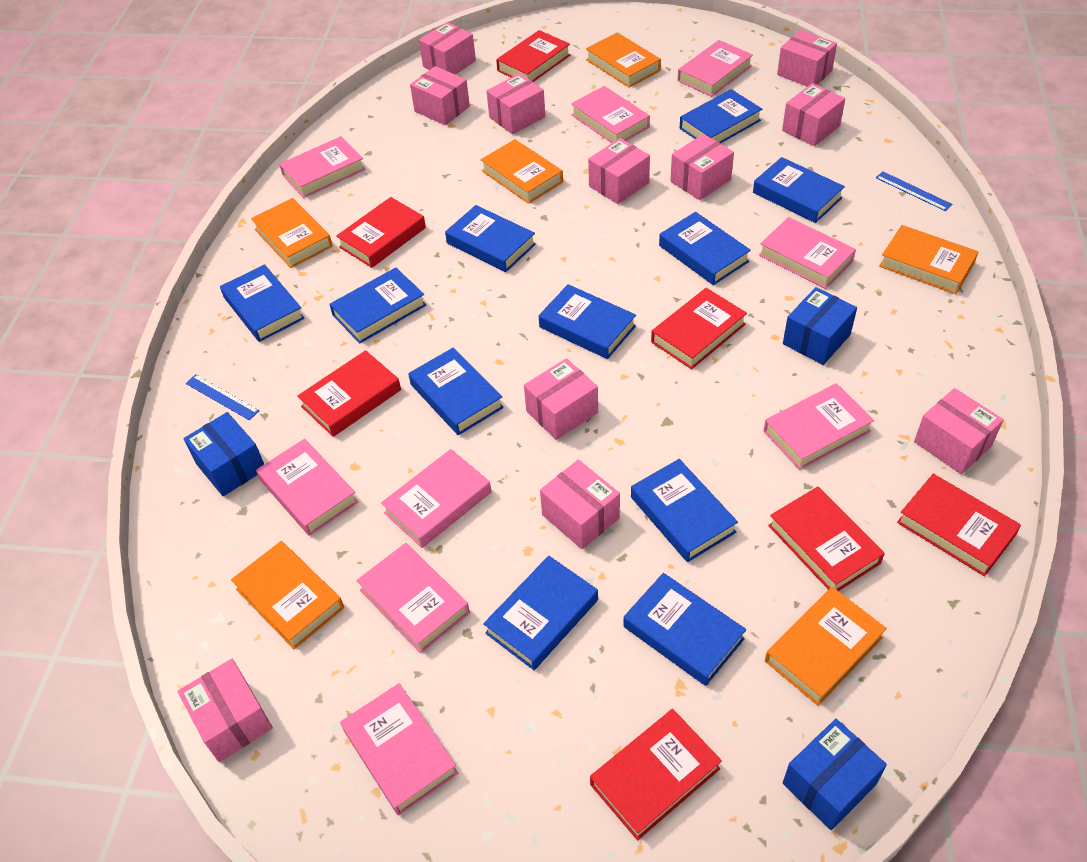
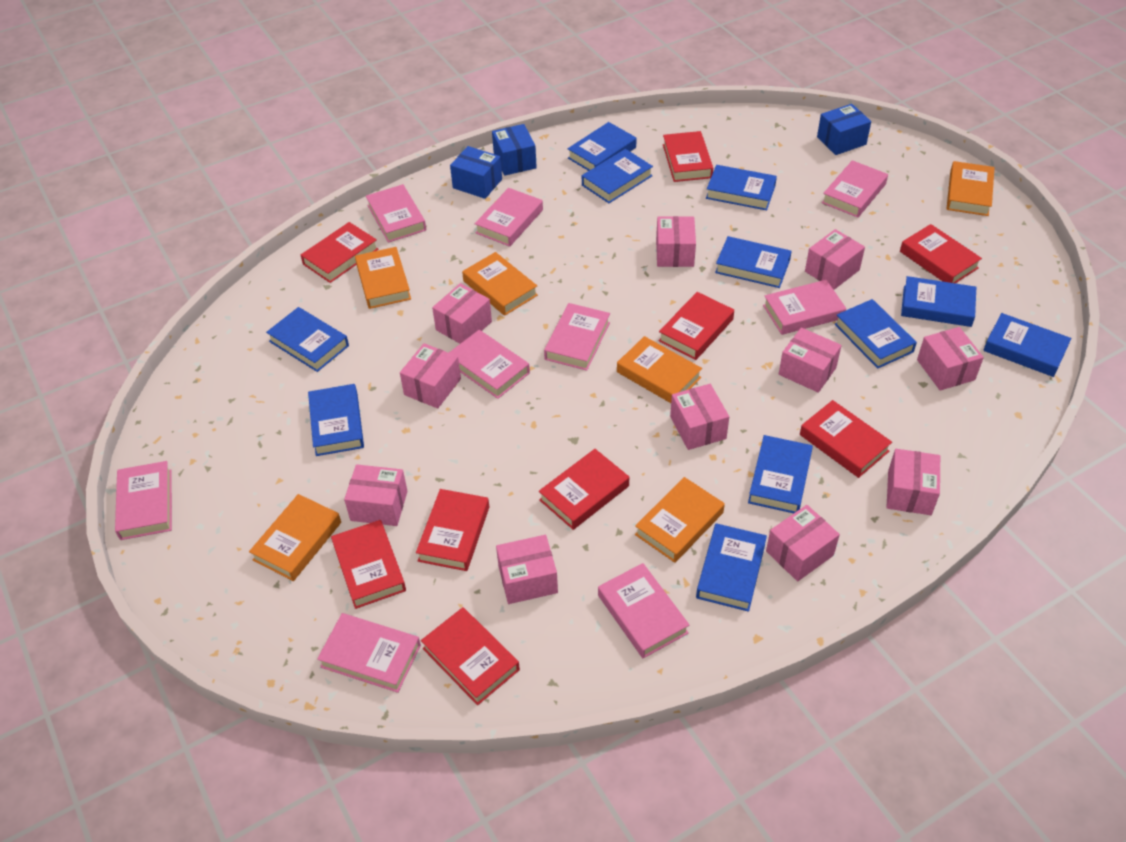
blue ruler: [185,374,260,420] [876,171,953,211] = 2 -> none = 0
red book: [297,350,401,437] [336,197,426,268] [496,30,570,82] [590,709,722,840] [651,288,747,369] [768,487,885,591] [897,474,1021,576] = 7 -> [301,222,378,283] [331,520,406,609] [416,489,489,571] [421,607,520,705] [539,449,629,530] [658,292,734,360] [663,131,713,182] [800,400,892,478] [900,224,982,283] = 9

